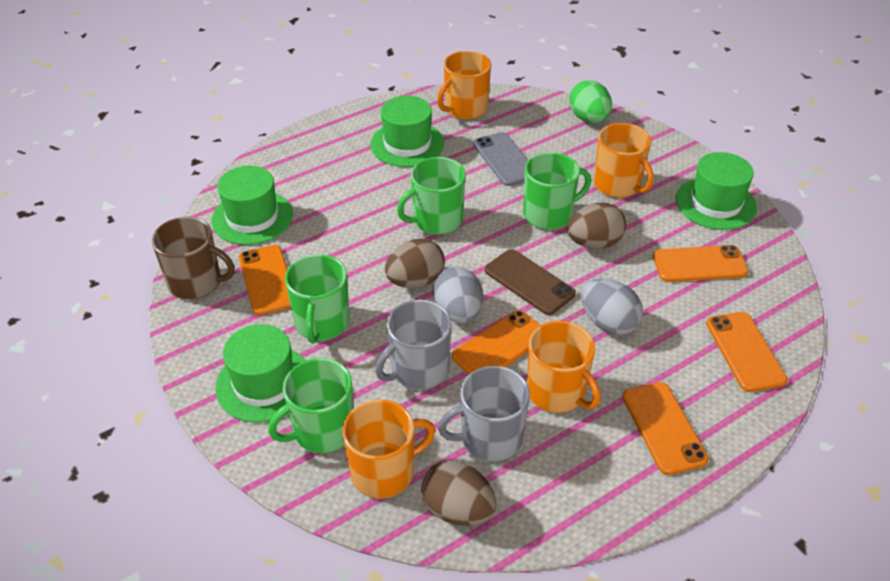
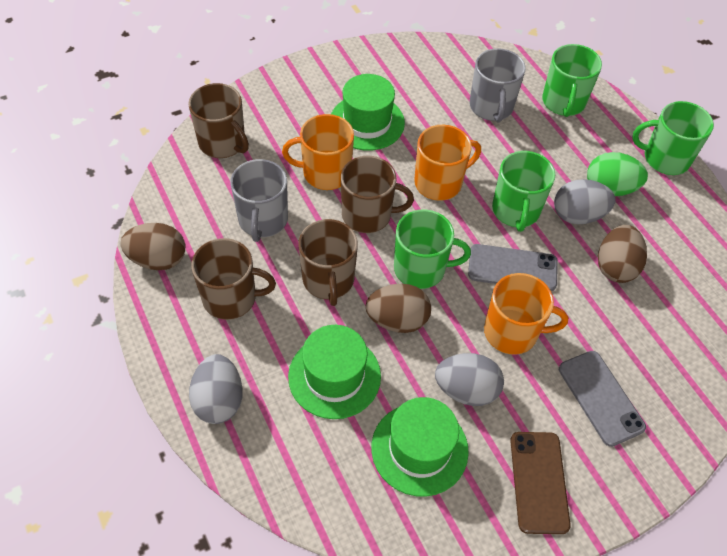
brown mug: [152,217,235,300] = 1 -> [188,83,249,158] [191,238,276,320] [299,219,358,306] [341,156,414,233] = 4
green hat: [211,166,293,245] [215,324,306,423] [370,96,444,167] [676,152,757,230] = 4 -> [288,325,381,419] [331,74,405,151] [371,397,469,497] = 3
grey egg: [433,267,483,323] [582,279,643,335] = 2 -> [189,354,243,424] [435,353,504,406] [554,179,616,224] = 3
grey phone: [473,132,528,186] = 1 -> [468,244,558,291] [559,351,646,447] = 2
orange mug: [342,400,435,499] [437,51,491,119] [527,321,601,413] [594,123,654,198] = 4 -> [282,114,354,190] [414,125,481,201] [484,273,568,355] = 3
orange phone: [239,245,291,315] [452,310,541,374] [622,382,709,475] [653,245,749,282] [706,312,788,392] = 5 -> none = 0

